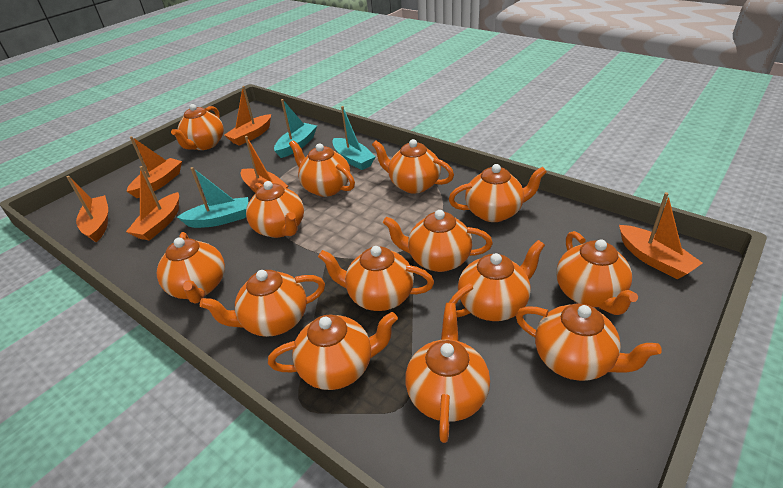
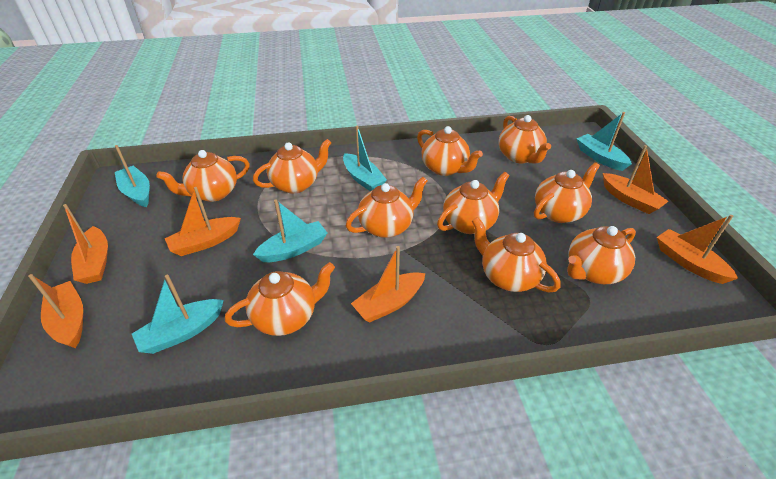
orange teapot: [157,232,225,304] [171,104,224,150] [200,270,325,337] [246,181,304,238] [268,312,398,390] [289,140,355,197] [318,246,434,311] [372,139,454,193] [383,210,493,272] [405,303,490,443] [449,164,547,222] [449,240,545,321] [516,303,662,381] [556,231,638,315] = 14 -> [156,150,250,202] [225,262,335,336] [253,139,331,194] [346,177,427,238] [417,126,483,176] [437,172,510,234] [472,217,561,292] [499,115,551,163] [534,162,600,223] [567,226,636,284] = 10
turquoise boat: [177,167,248,228] [274,99,317,158] [332,106,376,170] = 3 -> [115,145,150,207] [132,275,224,354] [253,199,327,262] [343,126,387,191] [576,112,632,171] = 5

